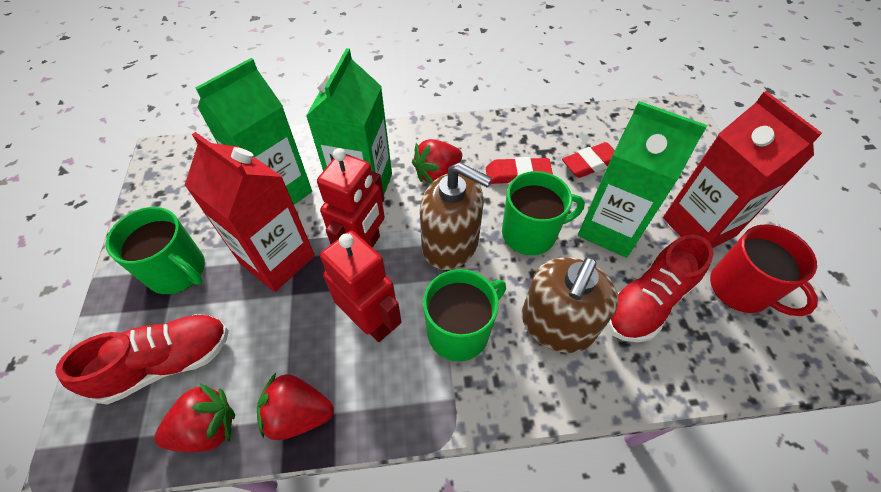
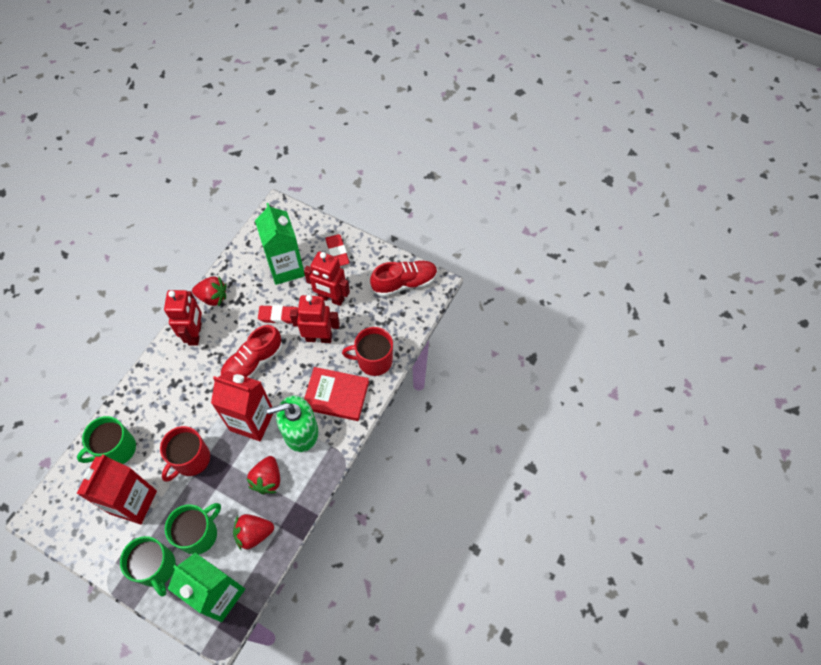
brown soap dispenser: [420,162,492,270] [522,257,618,353] = 2 -> none = 0
green carton: [195,58,312,205] [306,48,392,194] [578,101,708,258] = 3 -> [168,553,245,622] [255,203,305,285] = 2
green soap dispenser: none = 0 -> [267,395,318,452] = 1
red book: none = 0 -> [304,367,369,421] = 1
red mug: [710,224,818,316] = 1 -> [160,426,210,482] [342,327,393,376] = 2
red robot: [317,148,385,247] [320,231,402,342] = 2 -> [164,290,202,346] [290,295,340,343] [304,251,350,306] = 3

